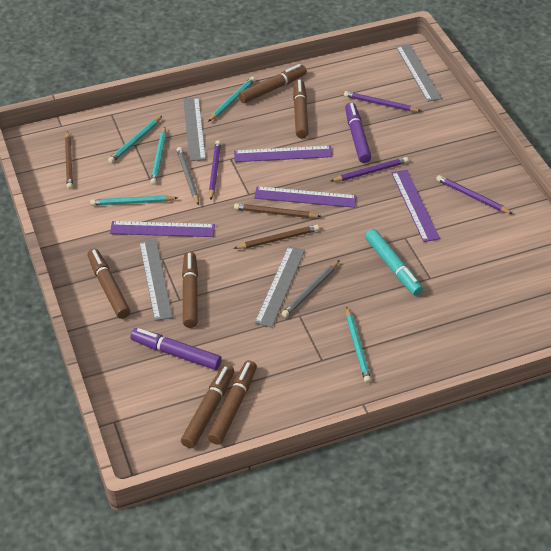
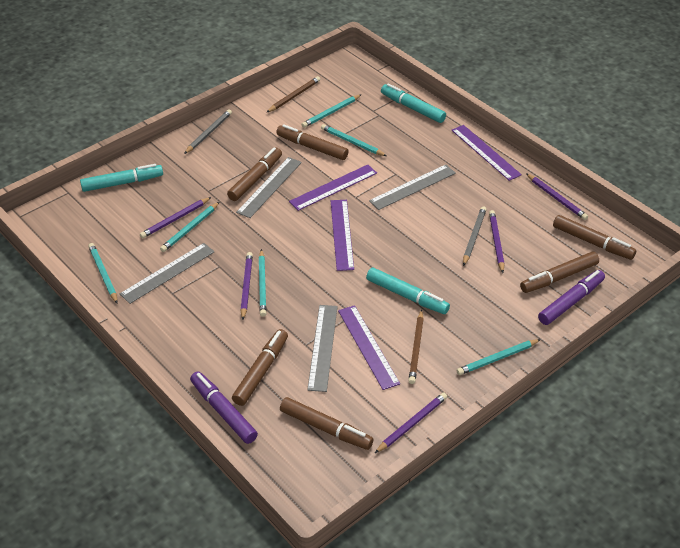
brown pencil: [65,131,73,189] [233,225,319,249] [234,203,322,218] = 3 -> [266,76,320,113] [408,310,424,384] = 2
purple pencil: [209,140,221,200] [331,157,408,182] [344,91,421,112] [436,175,513,214] = 4 -> [140,197,211,238] [240,252,253,320] [375,393,447,453] [489,210,505,273] [526,173,588,220] = 5
turquoise marker: [365,229,423,296] = 1 -> [80,164,163,192] [366,267,450,314] [381,83,446,123] = 3
turquoise pencil: [90,195,178,206] [108,116,162,163] [150,127,166,185] [208,77,255,122] [346,307,371,383] = 5 -> [88,243,118,304] [160,202,220,252] [259,249,267,317] [302,95,361,128] [321,124,387,156] [456,339,541,375] = 6

